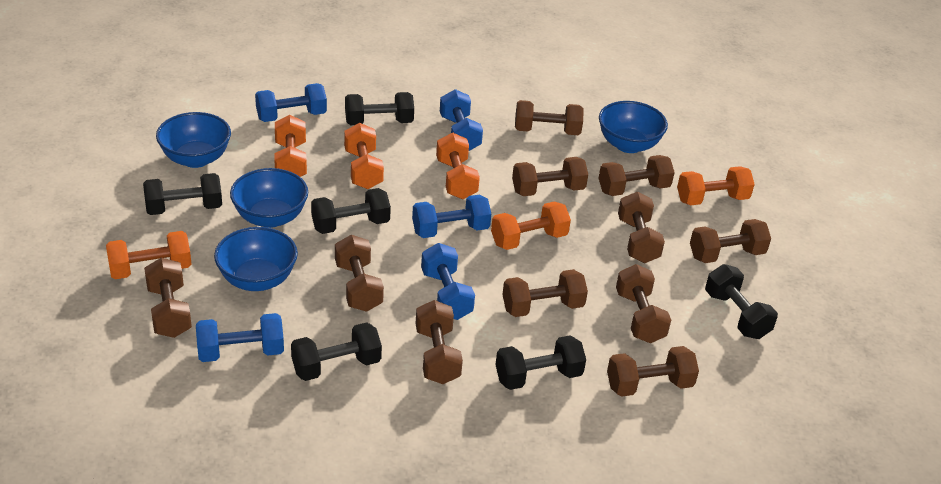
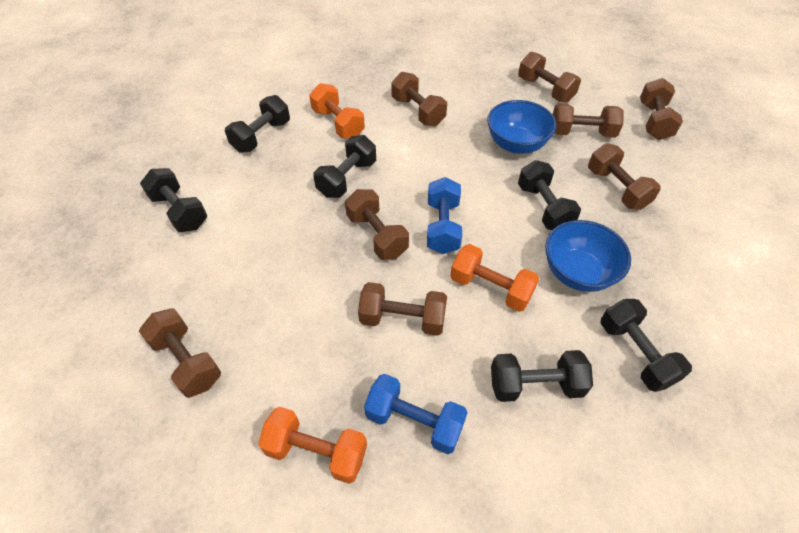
blue bowl: [156,112,231,168] [214,227,298,291] [230,168,308,228] [599,101,668,153] = 4 -> [487,100,557,154] [545,220,631,292] = 2
blue dumbbell: [196,313,284,362] [255,83,327,122] [412,194,491,238] [421,243,475,320] [440,89,483,151] = 5 -> [364,374,468,454] [427,177,462,254] = 2
brown dumbbell: [144,257,192,338] [335,235,384,312] [416,300,463,384] [502,269,588,317] [512,157,588,196] [515,100,584,135] [599,155,675,196] [607,346,699,397] [616,264,671,343] [618,192,665,263] [690,219,771,263] = 11 -> [139,309,221,398] [345,189,409,260] [358,282,447,336] [391,72,447,126] [518,52,581,103] [553,103,624,138] [588,143,661,210] [640,78,683,140] = 8
orange dumbbell: [106,231,191,279] [274,115,307,177] [344,123,384,189] [436,133,480,199] [491,201,571,250] [677,166,755,205] = 6 -> [258,407,367,484] [309,83,365,139] [450,244,539,312] = 3

